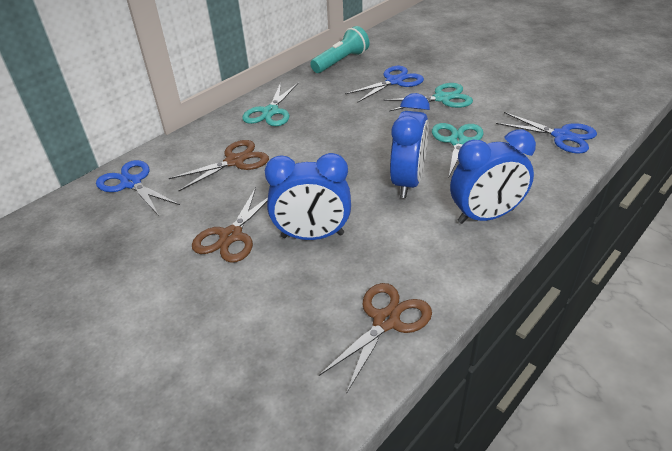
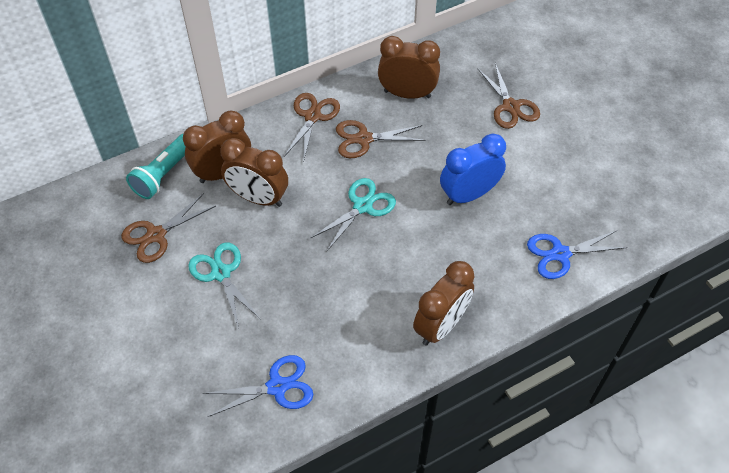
blue clock: [265,153,351,240] [390,93,430,198] [450,129,536,224] = 3 -> [440,134,506,205] = 1
blue scissors: [96,160,180,216] [345,66,424,103] [496,112,597,154] = 3 -> [203,355,314,417] [527,230,627,279] = 2
brown clock: none = 0 -> [183,110,251,183] [220,138,288,207] [378,36,440,99] [413,261,475,345] = 4
brown scissors: [169,140,269,191] [192,187,268,263] [319,283,432,394] = 3 -> [121,193,216,263] [283,93,340,163] [336,120,425,158] [477,63,540,129] = 4
turquoise scissors: [242,82,298,126] [383,83,473,112] [432,123,484,179] = 3 -> [188,243,260,328] [311,178,396,251] = 2

